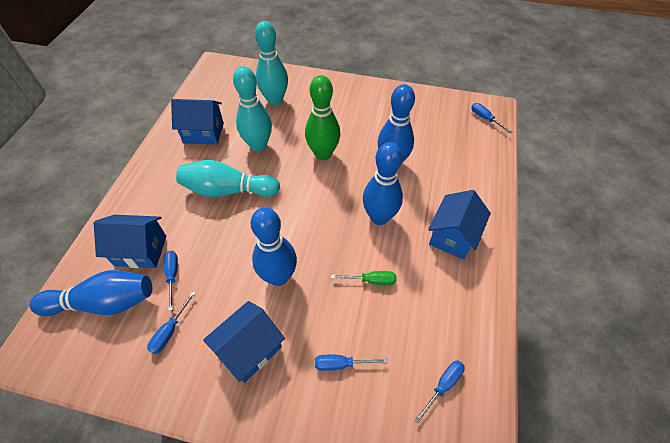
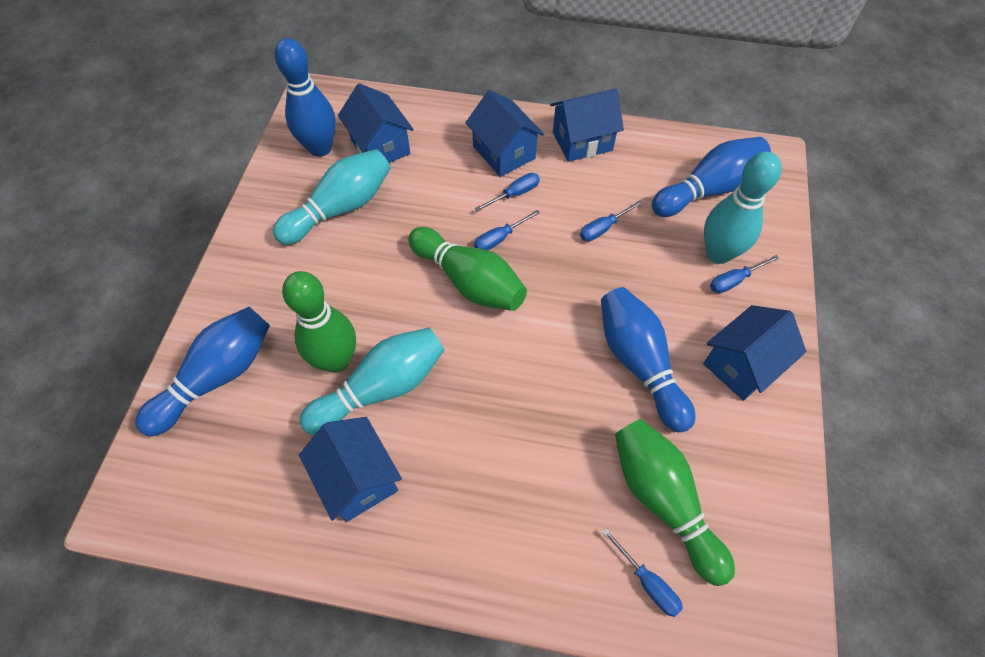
blue house: [94,215,166,268] [171,99,224,145] [203,301,285,383] [428,190,491,260] = 4 -> [299,417,402,522] [338,83,414,163] [465,90,544,177] [550,89,624,162] [703,305,806,401] = 5
green bowling pin: [305,75,340,160] = 1 -> [282,271,356,373] [408,227,527,311] [615,419,735,586] = 3
green screwdriver: [331,271,396,285] = 1 -> none = 0

